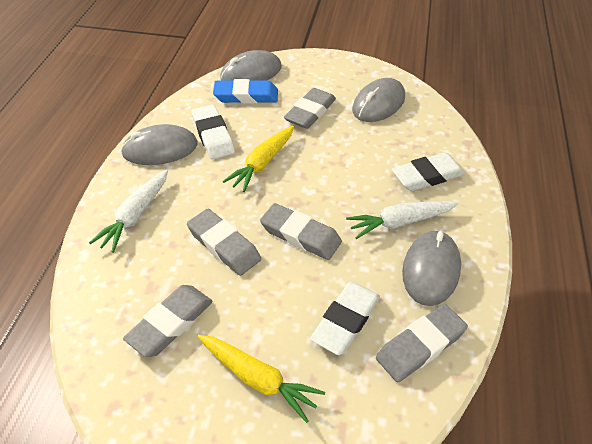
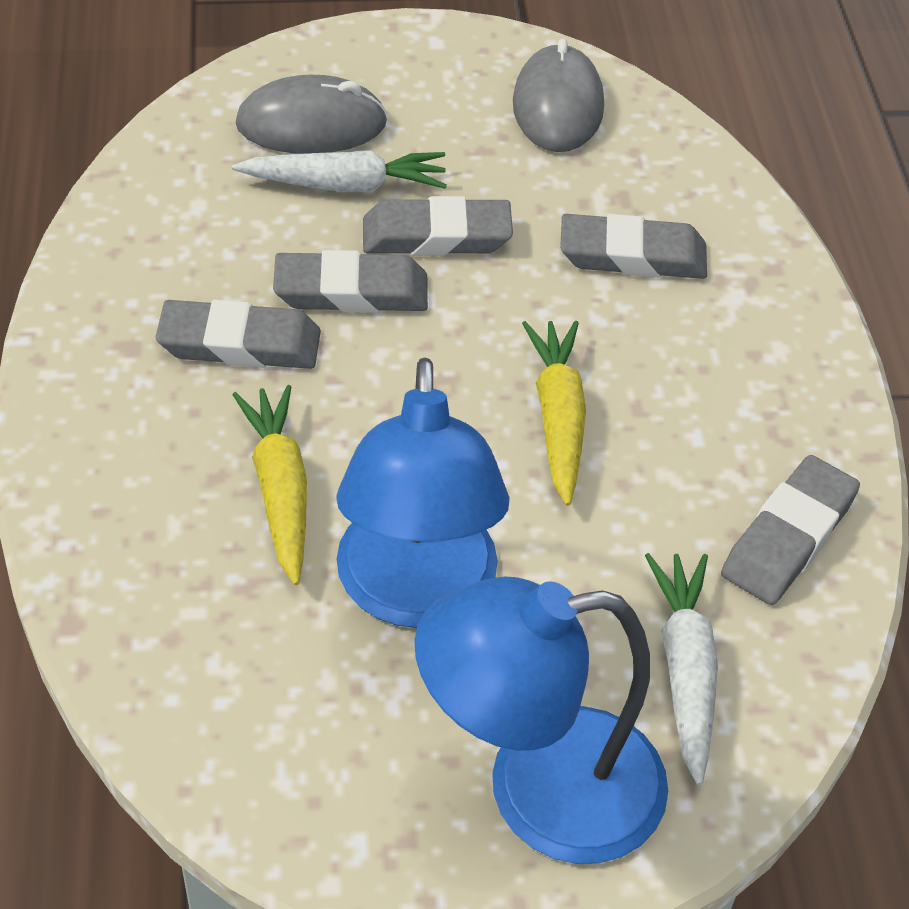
blue eraser: [213,79,278,104] = 1 -> none = 0
blue lamp: none = 0 -> [337,358,509,628] [414,577,668,864] = 2
grey mouse: [121,124,198,165] [220,50,282,81] [352,78,405,122] [402,231,461,306] = 4 -> [235,75,387,154] [513,39,604,152] = 2
white eraser: [192,105,235,159] [310,282,380,355] [392,152,465,191] = 3 -> none = 0

